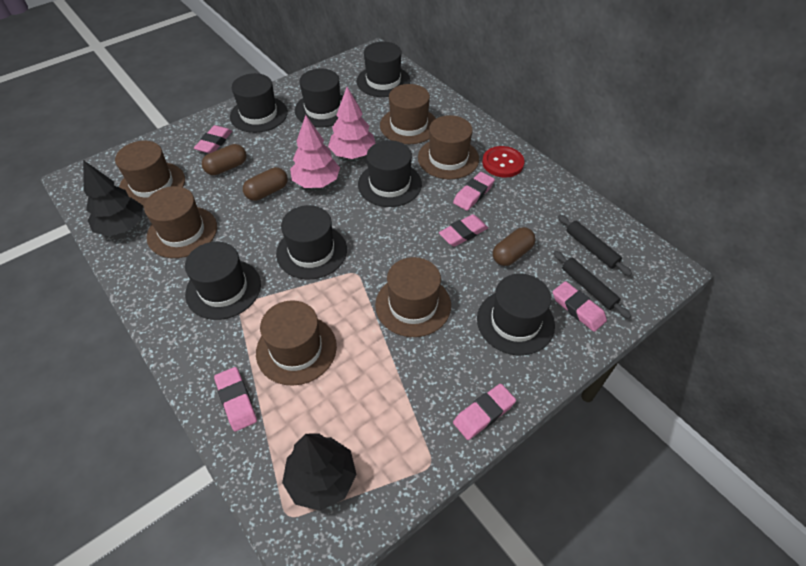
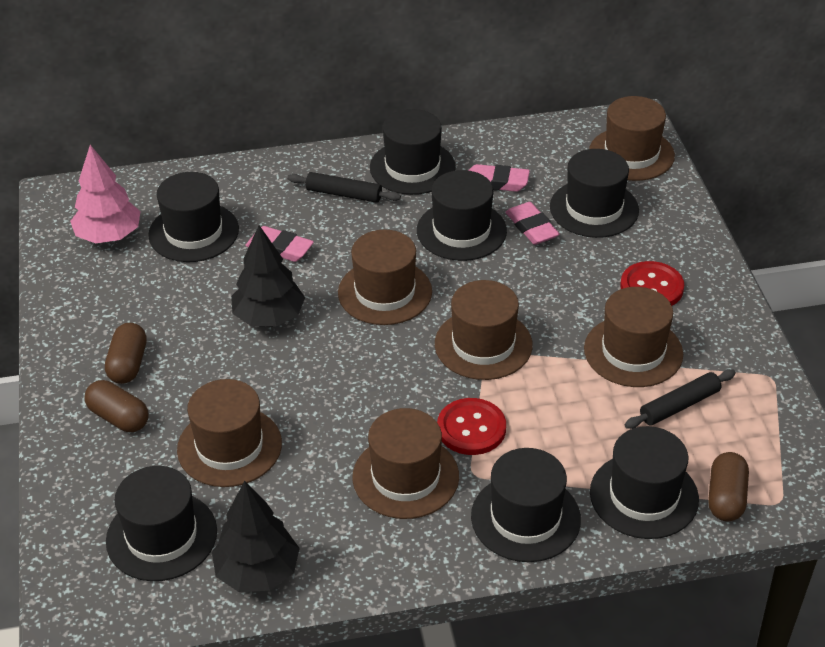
pink eraser: [194,125,232,153] [214,367,257,432] [439,214,488,247] [453,172,495,211] [453,384,516,440] [553,281,607,332] = 6 -> [245,226,314,262] [468,164,530,192] [505,202,560,245] = 3
pink tree: [290,115,340,188] [328,87,376,159] = 2 -> [70,145,141,243] = 1
red button: [482,146,525,177] = 1 -> [437,398,506,455] [620,261,684,306] = 2

